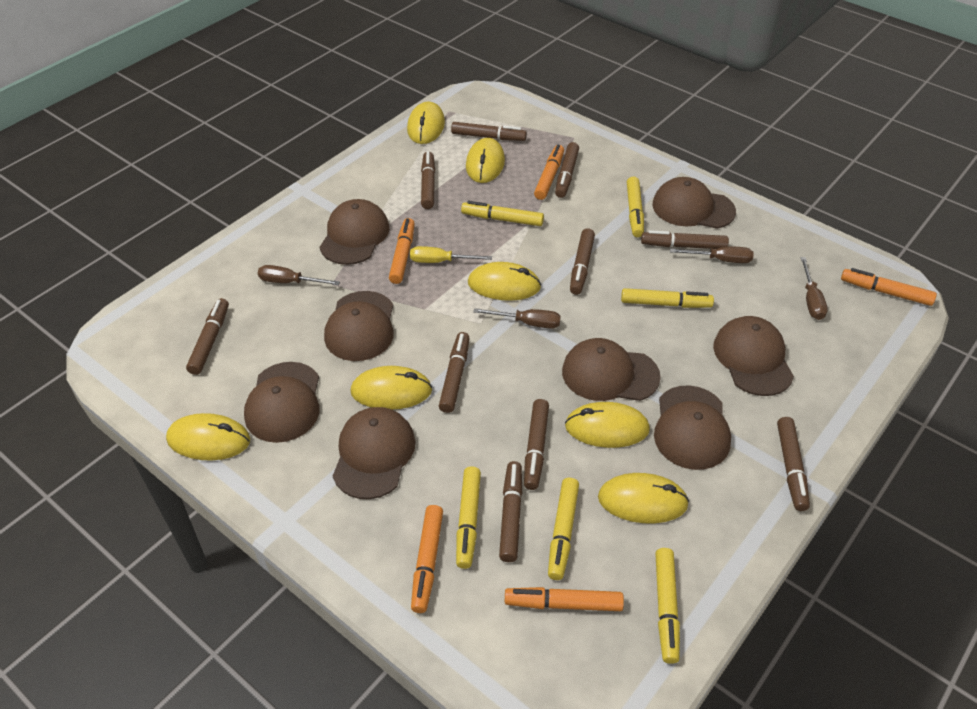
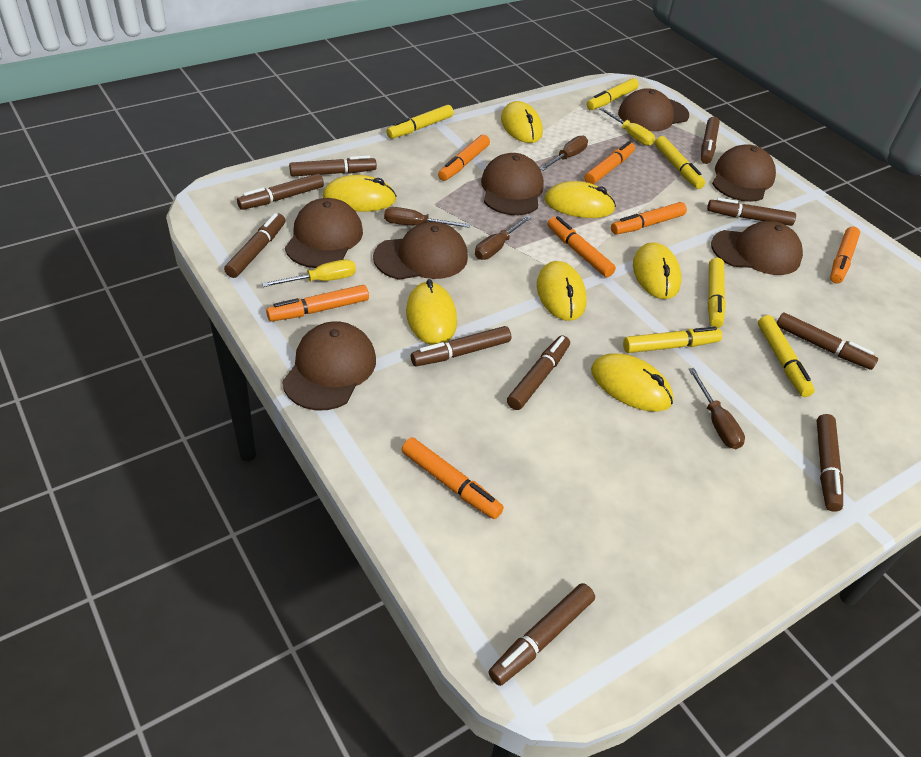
brown cap: [244,362,319,443] [319,199,389,265] [324,291,394,361] [333,407,416,499] [562,338,661,401] [653,177,736,229] [654,386,731,470] [713,316,794,396] = 8 -> [282,321,376,410] [285,198,363,268] [373,222,468,280] [481,153,544,215] [618,88,689,131] [711,221,803,275] [712,144,776,202] = 7
orange marker: [389,218,415,284] [411,505,443,613] [505,587,624,611] [534,145,564,200] [841,268,937,306] = 5 -> [266,285,369,322] [402,437,504,519] [438,135,490,181] [548,216,616,277] [585,141,635,184] [611,202,687,235] [830,226,860,284] = 7
yellow screwdriver: [410,246,492,263] = 1 -> [262,259,356,287] [600,107,655,146] = 2

